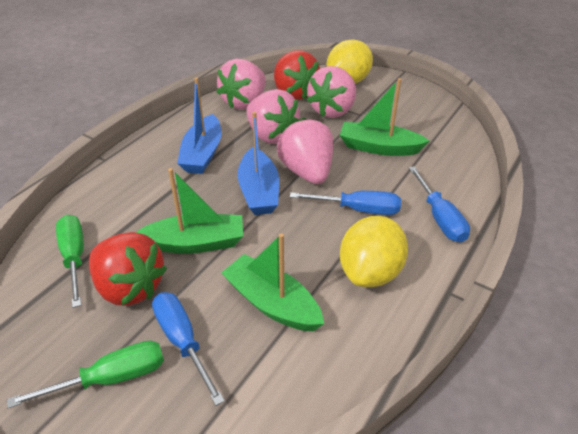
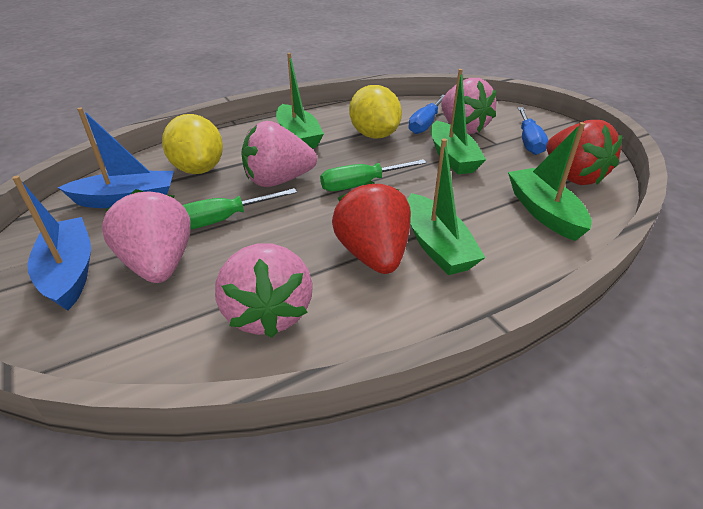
blue screwdriver: [152,292,225,406] [290,191,401,215] [409,166,470,243] = 3 -> [409,95,445,134] [518,107,548,155] = 2
green boat: [136,168,243,254] [221,233,324,331] [340,78,429,156] = 3 -> [276,53,324,148] [407,139,486,275] [431,69,486,174] [508,122,592,241] = 4

